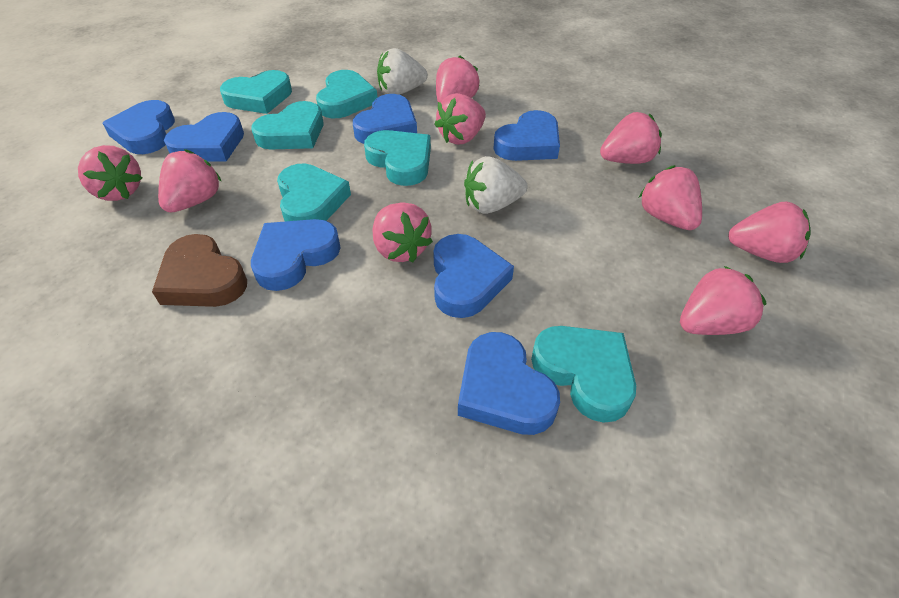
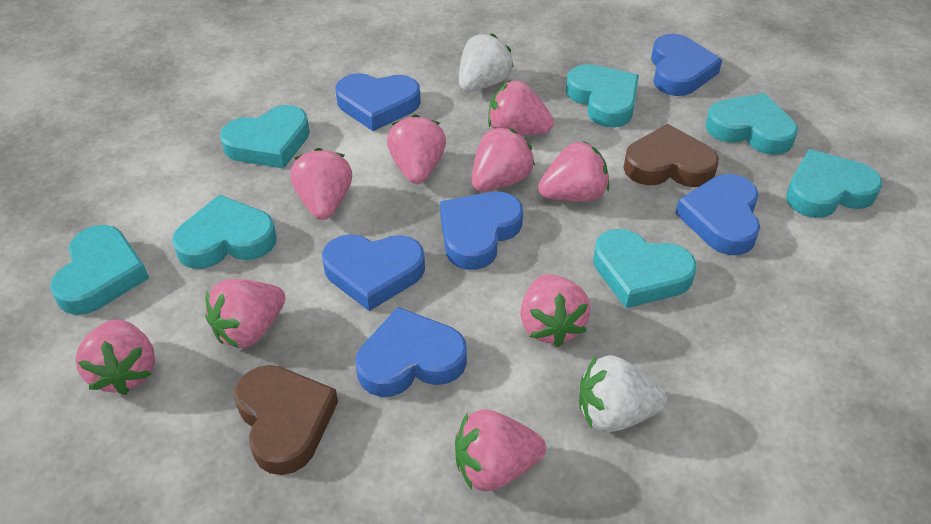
blue heart: [103,100,175,154] [164,112,244,161] [251,219,341,291] [353,94,417,144] [433,234,514,318] [458,332,560,435] [493,110,560,161] = 7 -> [322,234,425,311] [335,73,421,131] [356,307,467,397] [440,192,523,270] [651,34,722,96] [675,174,760,255] = 6
brown heart: [152,234,247,307] = 1 -> [235,365,338,475] [623,124,719,187] = 2
turquoise heart: [220,70,292,114] [251,101,323,149] [277,163,351,221] [316,70,378,118] [364,130,431,186] [531,326,636,423] = 6 -> [50,225,149,315] [172,195,277,269] [220,105,310,169] [566,64,639,128] [593,229,697,308] [705,93,798,155] [786,149,882,218] = 7

